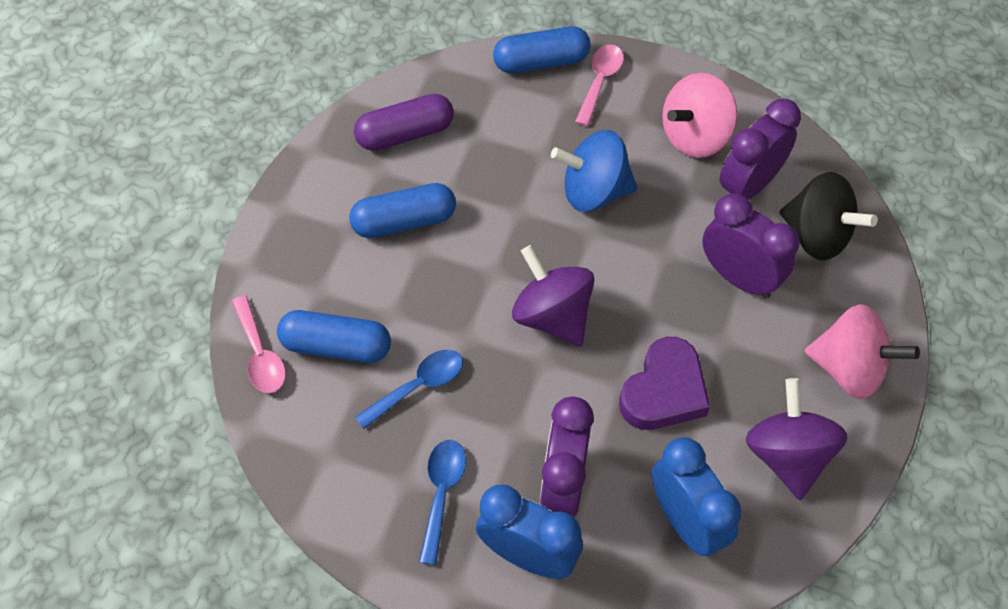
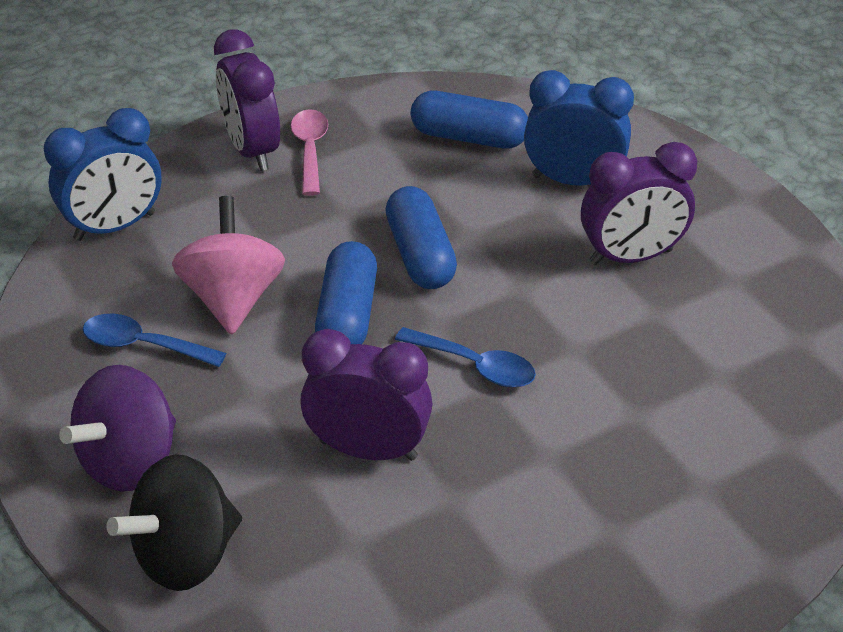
blue spinning top: [551,130,638,212] = 1 -> none = 0
pink spinning top: [662,73,737,158] [805,304,920,399] = 2 -> [172,196,285,335] = 1
pink spoon: [232,295,286,393] [575,44,624,126] = 2 -> [291,109,328,196] = 1
purple capsule: [354,94,454,151] = 1 -> none = 0
purple heart: [619,337,710,430] = 1 -> none = 0
purple spinning top: [512,245,594,346] [746,378,848,500] = 2 -> [59,365,176,492] = 1

